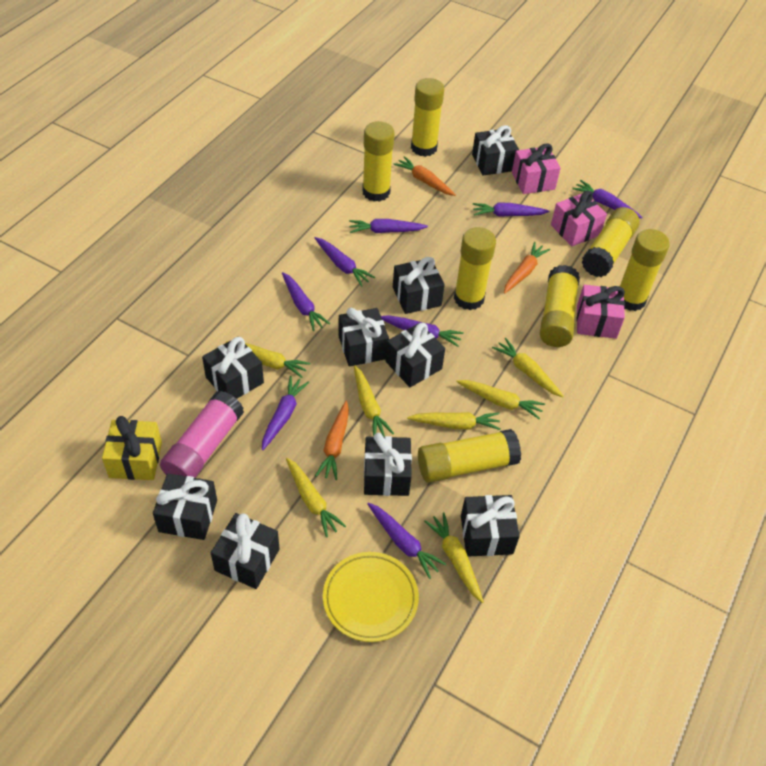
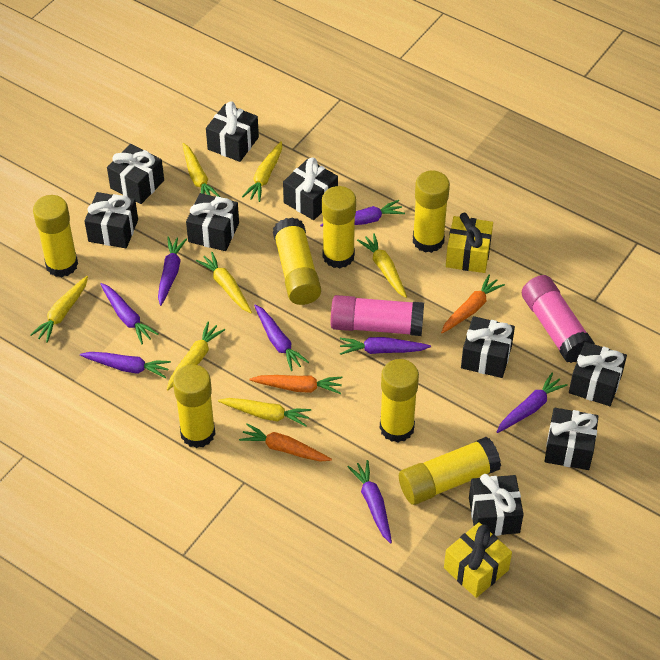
pink gift: [512,143,561,194] [551,191,607,247] [576,285,625,339] = 3 -> none = 0
pink glue stick: [160,391,244,478] = 1 -> [331,295,424,336] [522,275,595,363] = 2
yellow gift: [102,416,162,480] = 1 -> [444,522,512,598] [446,213,493,273] = 2
yellow plate: [323,552,419,642] = 1 -> none = 0

